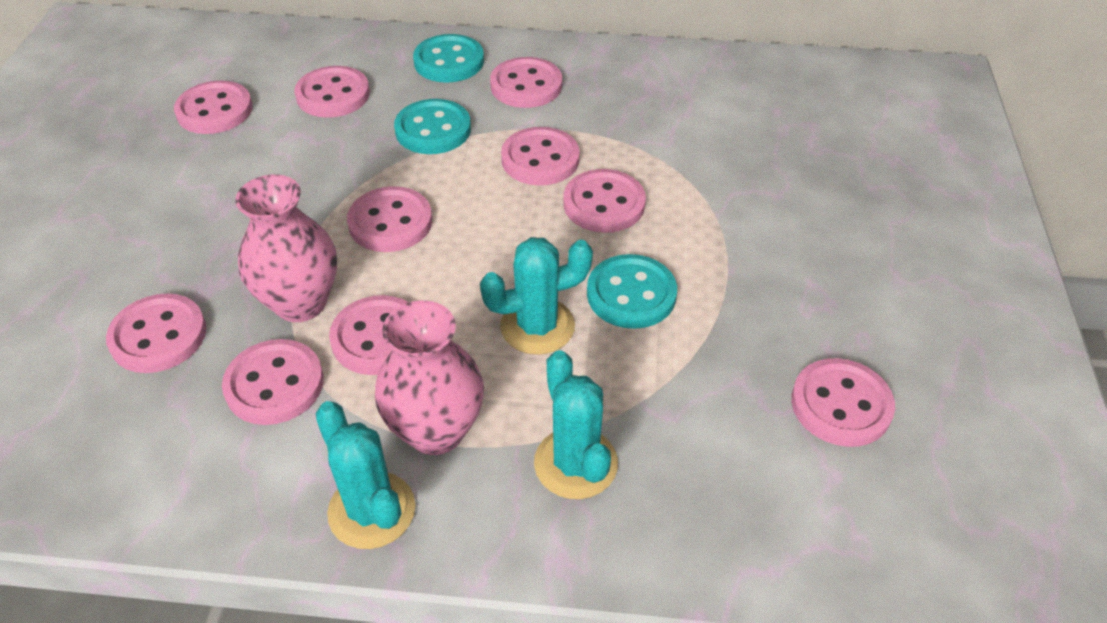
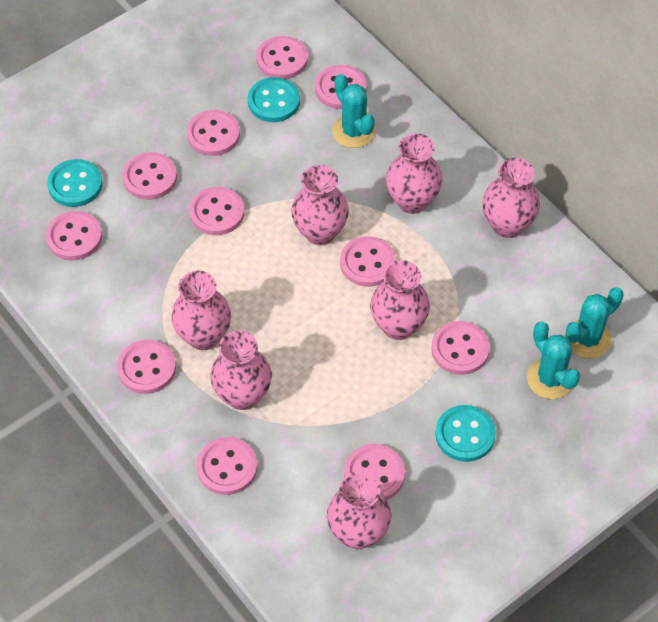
pink button: [106,293,206,373] [174,80,253,134] [222,339,324,425] [294,66,370,118] [329,295,409,375] [347,186,432,252] [490,57,562,108] [501,127,580,186] [563,169,646,233] [791,358,895,447] = 10 -> [46,211,102,260] [117,340,176,394] [122,152,177,200] [187,110,240,156] [189,187,244,235] [196,437,257,495] [256,36,308,79] [315,65,367,109] [340,236,396,287] [344,444,405,500] [431,321,490,375] = 11
pink vase: [235,175,337,322] [375,300,484,455] = 2 -> [171,271,231,350] [210,331,272,410] [291,165,349,245] [327,471,391,549] [370,260,430,340] [386,133,443,214] [482,158,540,238] = 7

